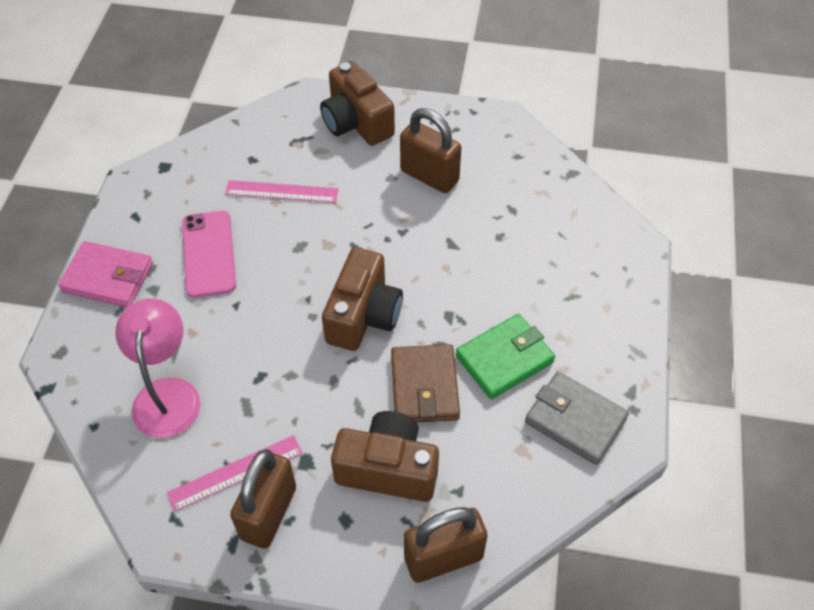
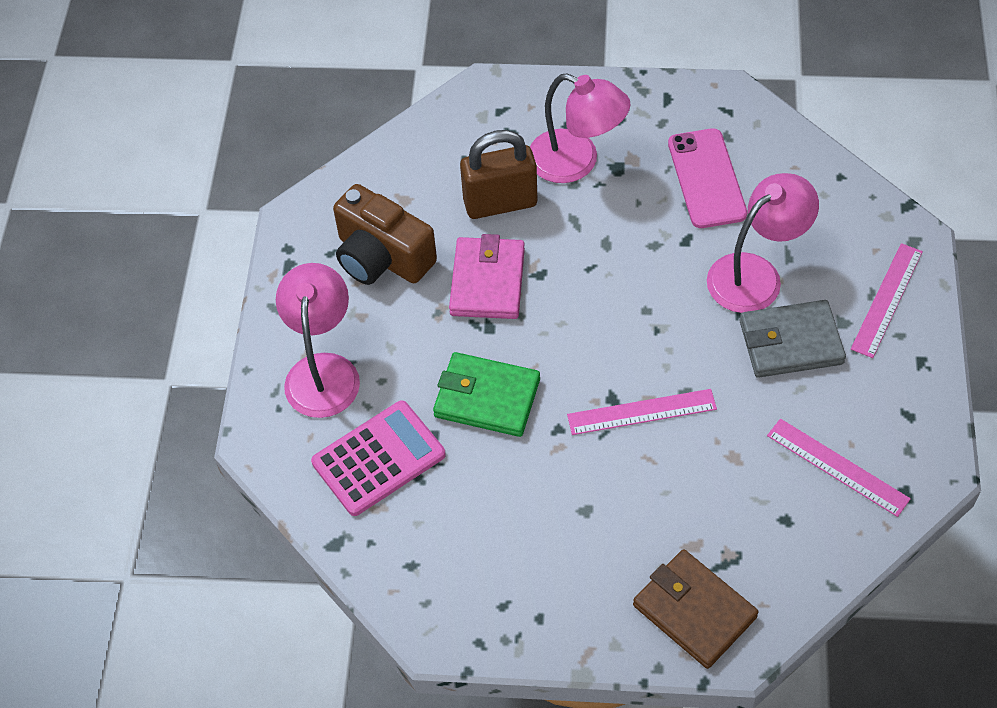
brown camera: [320,61,395,146] [322,247,403,351] [331,411,439,502] = 3 -> [333,184,437,285] = 1
brown padlock: [230,449,296,548] [400,108,461,193] [404,507,487,583] = 3 -> [460,130,537,219] = 1
pink calculator: none = 0 -> [311,400,446,516] = 1
pink lamp: [115,298,201,438] = 1 -> [276,263,360,418] [530,73,631,183] [707,173,819,313] = 3
pink ruler: [167,435,303,511] [225,180,339,203] = 2 -> [567,389,717,435] [767,419,911,517] [851,243,923,358] = 3

